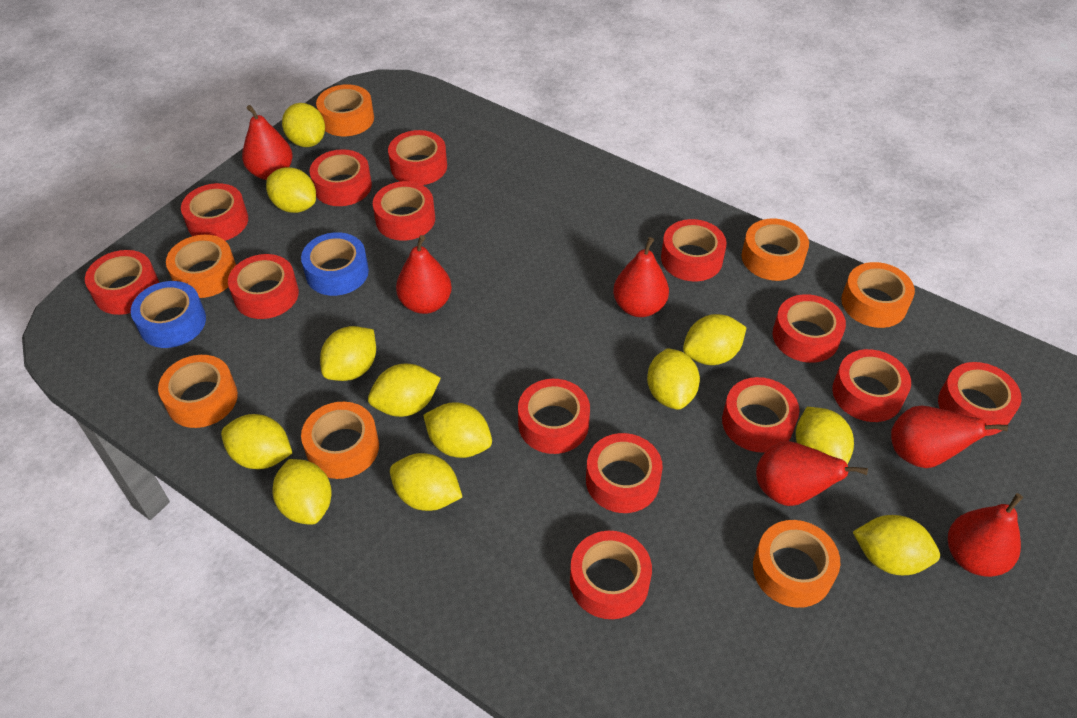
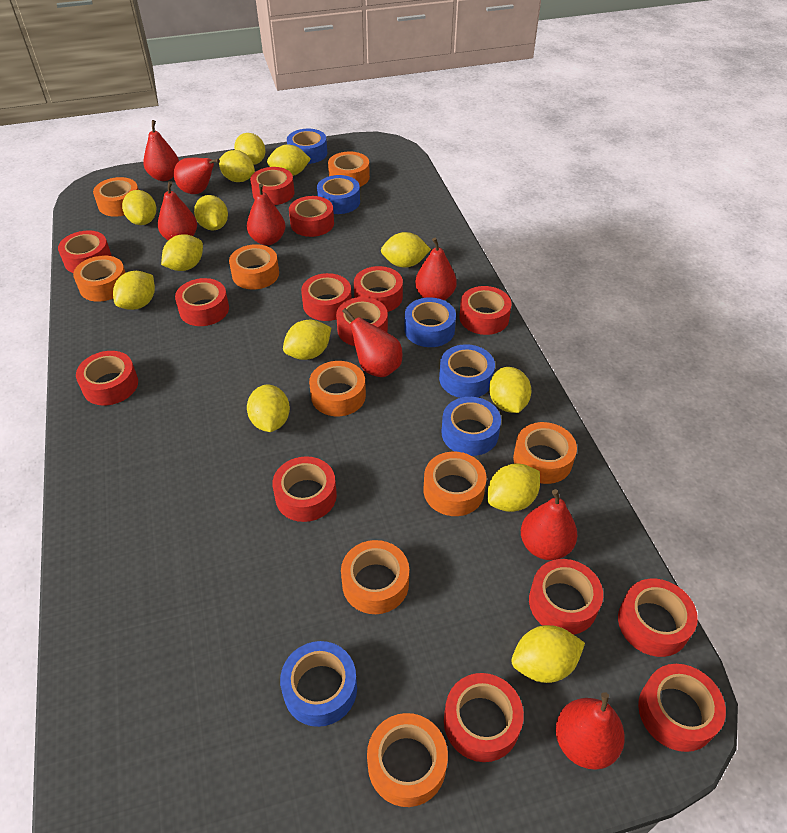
blue tape: [131,281,206,348] [301,232,369,296] = 2 -> [280,641,357,727] [287,129,327,164] [317,175,360,214] [404,298,456,347] [439,344,495,398] [441,397,501,456] = 6
orange tape: [158,355,238,428] [166,235,236,298] [301,402,379,479] [316,84,374,137] [742,219,809,281] [753,520,840,608] [841,262,915,328] = 7 -> [73,255,126,302] [93,177,139,217] [229,244,279,290] [309,361,366,416] [328,151,370,187] [341,540,409,614] [367,713,448,807] [424,452,487,516] [513,422,577,484] = 9
red pear: [242,105,293,180] [396,235,452,314] [613,237,669,317] [756,441,868,506] [891,406,1008,468] [948,493,1023,577] = 6 -> [143,120,179,181] [158,181,197,241] [174,158,220,194] [247,184,285,245] [342,308,402,377] [415,238,457,300] [521,489,577,560] [556,692,625,770] = 8
yellow lemon: [221,414,292,469] [266,167,316,213] [272,459,332,525] [282,103,325,147] [320,326,376,381] [368,364,441,417] [390,453,462,511] [423,402,492,458] [647,348,700,410] [683,314,747,365] [796,407,854,464] [853,515,940,575] = 12 -> [113,271,155,310] [122,190,156,225] [161,235,203,271] [194,195,228,231] [219,150,255,182] [234,133,265,165] [247,385,290,432] [267,145,311,176] [283,320,331,360] [381,232,431,268] [487,463,540,512] [489,367,531,413] [511,625,585,683] = 13

